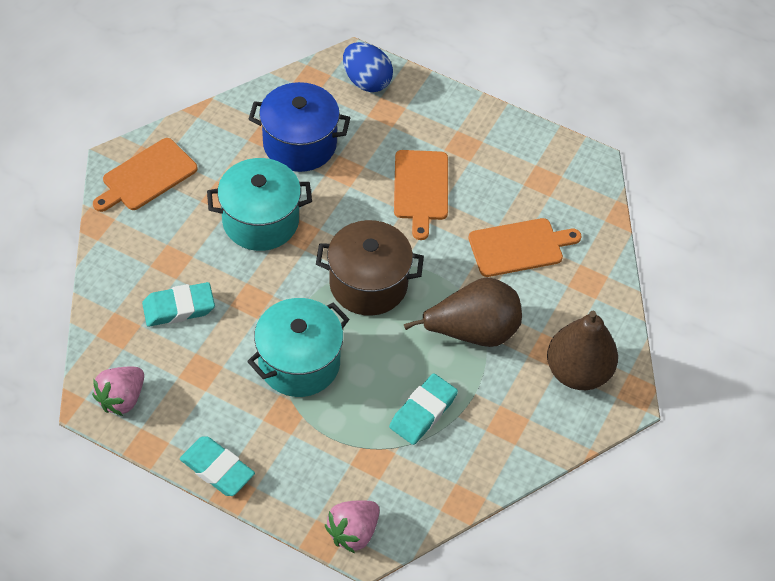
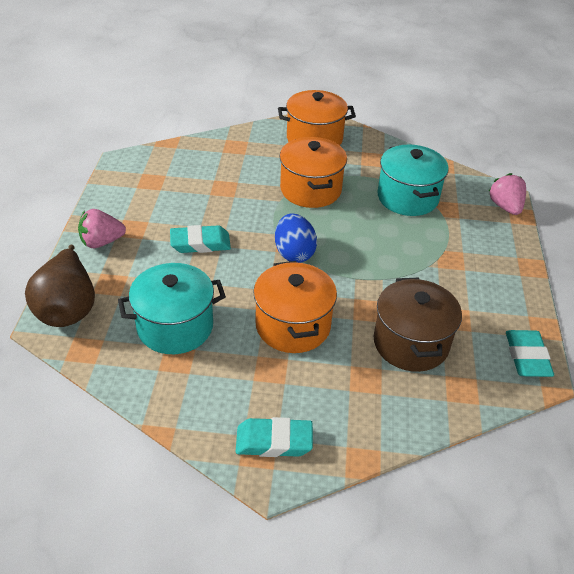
blue pot: [249,82,350,172] = 1 -> none = 0
brown pear: [404,277,522,347] [547,311,618,390] = 2 -> [25,244,95,327] = 1
orange cutting board: [93,138,198,212] [394,150,448,240] [468,218,582,277] = 3 -> none = 0
orange pot: none = 0 -> [253,261,337,353] [278,90,356,145] [279,137,347,208] = 3

